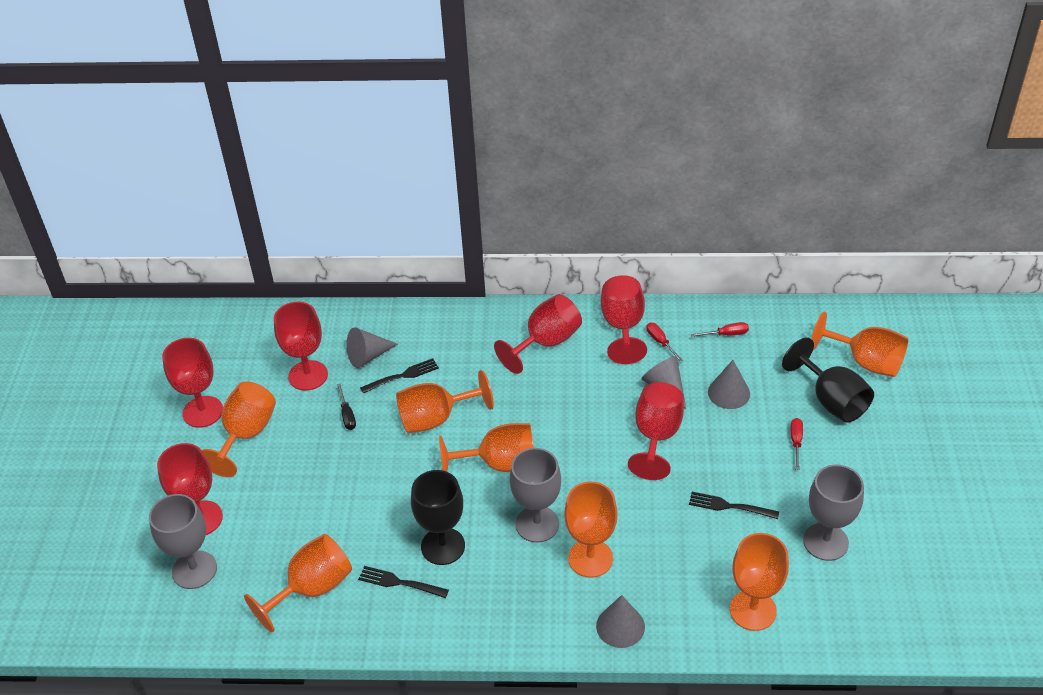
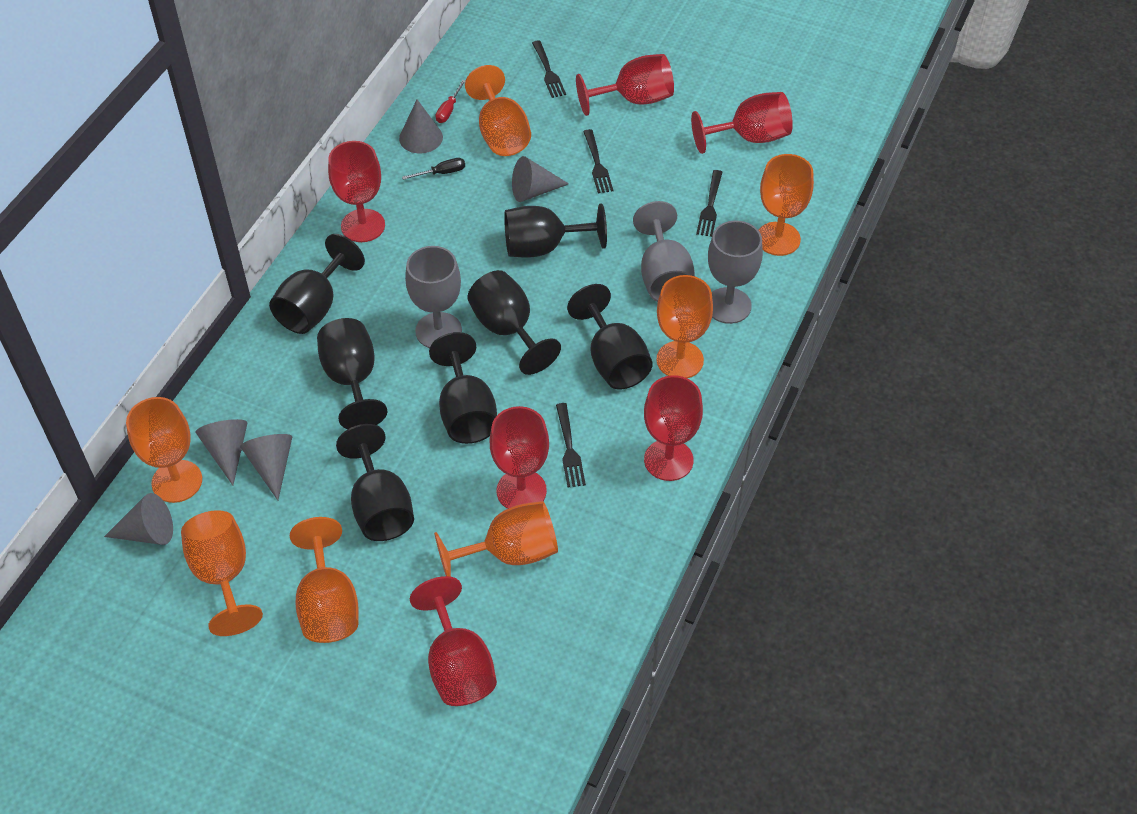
black fork: [358,566,449,598] [360,358,439,393] [689,492,779,519] = 3 -> [532,40,566,98] [556,403,586,488] [583,129,613,193] [696,170,722,237] = 4
black goblet: [411,470,465,565] [782,337,874,423] = 2 -> [269,234,365,334] [317,318,387,429] [336,424,414,541] [429,332,497,444] [467,270,561,375] [504,203,607,258] [567,284,653,389] = 7
grey cone: [346,327,398,368] [596,595,645,648] [641,356,686,409] [708,360,750,409] = 4 -> [104,493,173,545] [196,419,247,485] [240,434,292,500] [399,100,443,153] [512,156,569,202] = 5
red screwdriver: [646,323,683,362] [691,322,749,337] [791,418,803,470] = 3 -> [436,80,465,123] = 1

